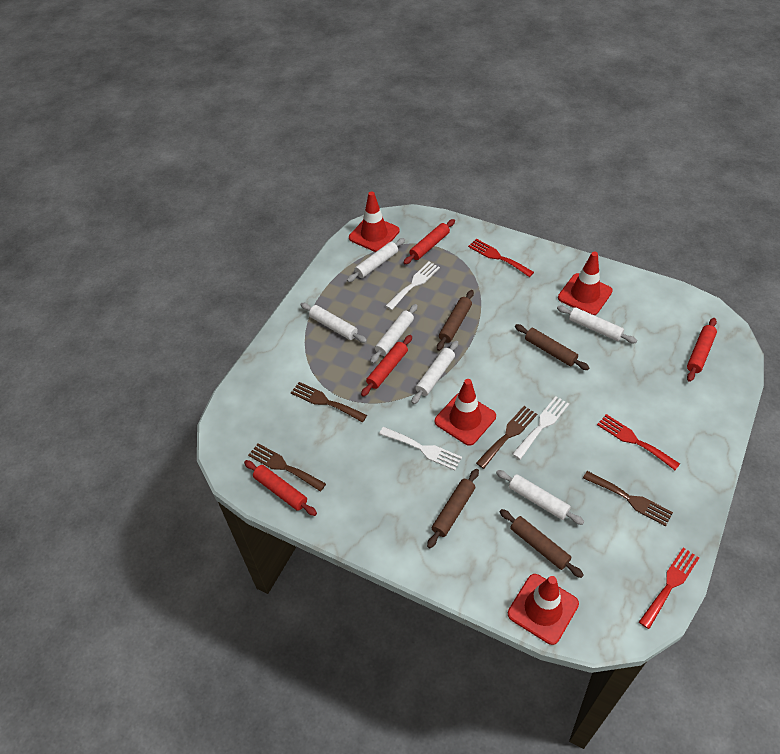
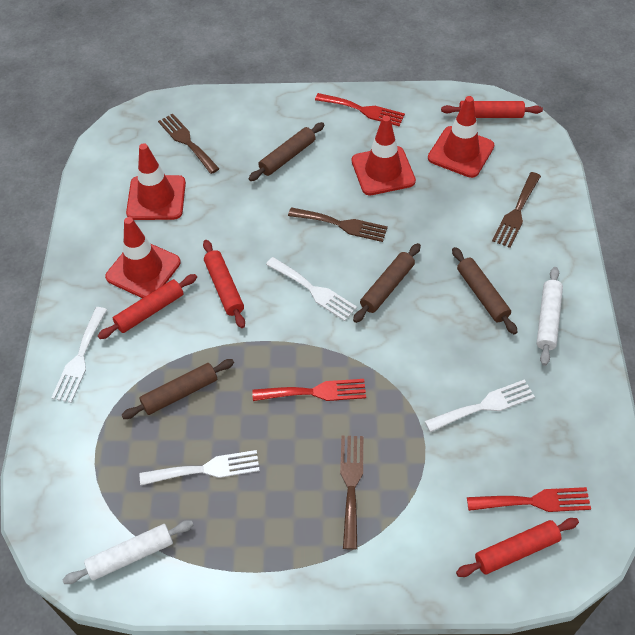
white fork: [379,427,462,470] [386,262,440,310] [512,396,569,460] = 3 -> [51,307,107,403] [140,450,260,485] [266,257,357,321] [425,379,535,432] = 4
white rolling pin: [300,303,367,343] [347,238,405,282] [370,304,418,363] [411,340,458,404] [496,470,584,525] [557,306,637,343] = 6 -> [62,520,193,584] [537,267,563,366] = 2

